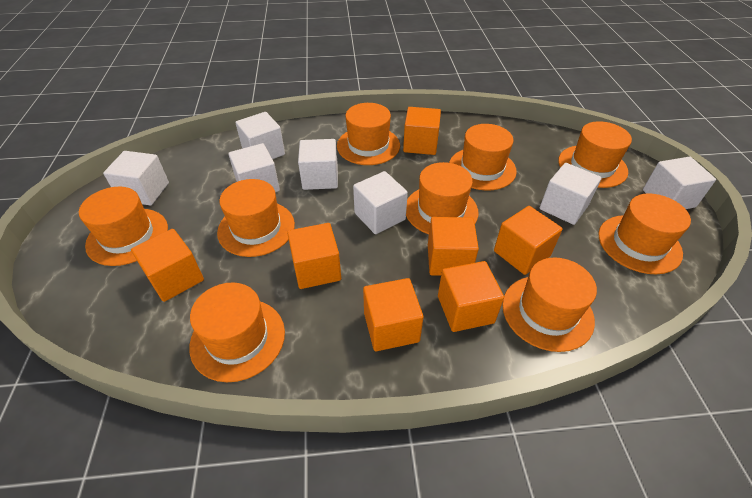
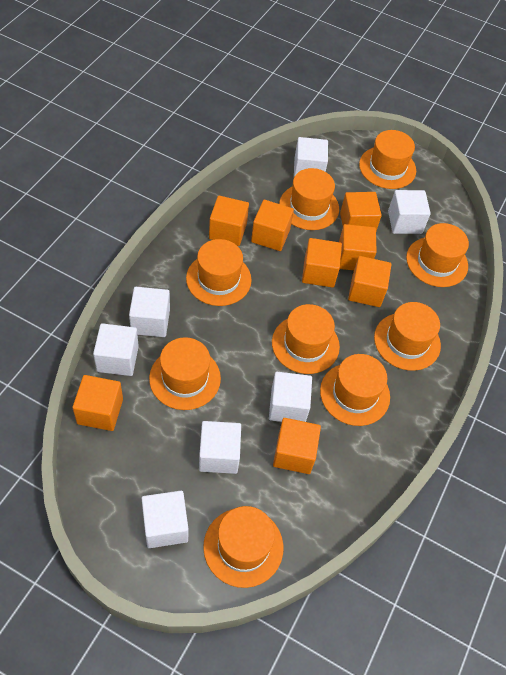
orange cube: [131,229,204,302] [287,223,341,289] [363,278,424,351] [403,107,441,155] [428,217,479,276] [438,261,504,332] [494,206,563,275] = 7 -> [72,375,123,431] [209,196,249,246] [251,200,294,251] [273,418,321,474] [302,238,342,288] [339,224,377,270] [340,192,382,231] [348,256,391,307] = 8

